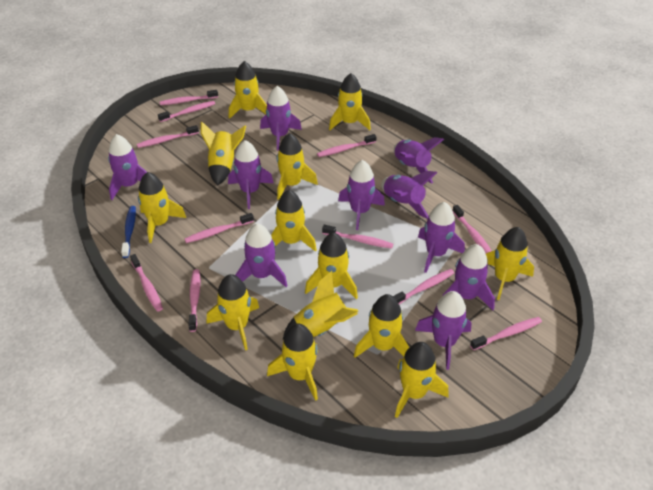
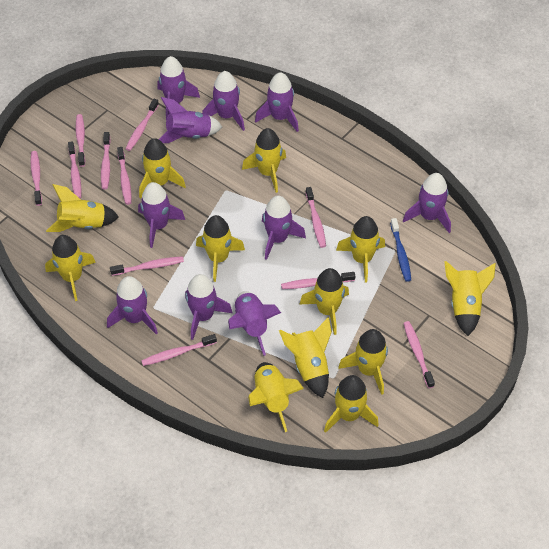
yellow rocket: [138,172,186,243] [201,122,246,185] [207,274,259,350] [229,61,267,119] [267,324,318,401] [271,190,317,252] [277,133,318,200] [283,271,358,340] [305,233,358,299] [329,73,371,130] [354,294,410,358] [395,342,449,418] [486,227,534,300] = 13 -> [45,235,96,301] [46,184,119,232] [139,138,186,199] [196,215,245,282] [242,128,286,193] [248,362,304,432] [279,317,332,398] [299,268,349,335] [324,375,379,433] [336,216,385,283] [338,329,388,395] [444,261,496,336] = 12

